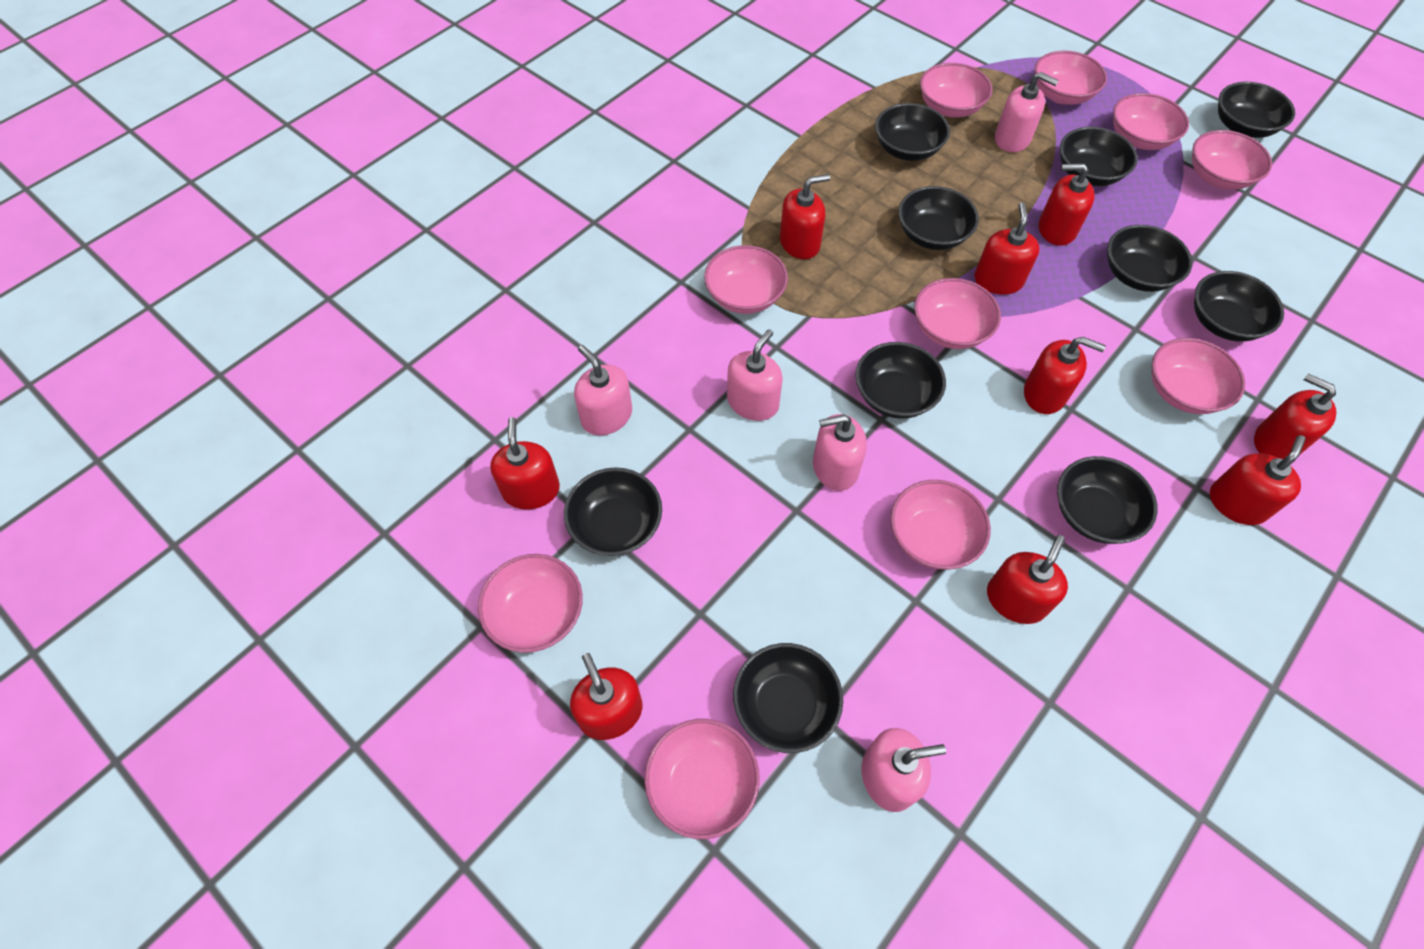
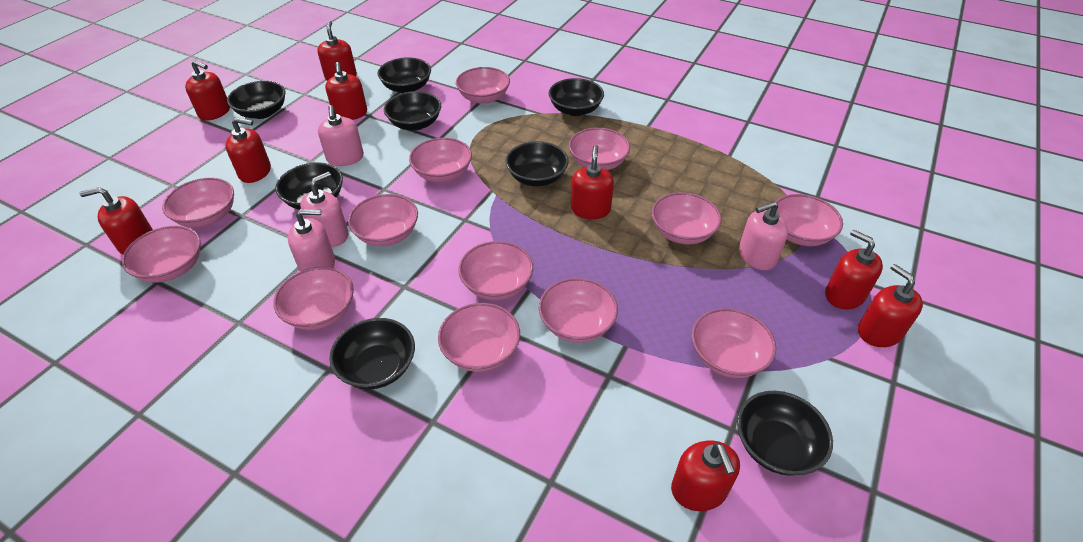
black bowl: [564,467,662,556] [733,643,843,753] [855,342,946,419] [875,103,950,161] [898,186,979,250] [1057,456,1158,544] [1060,127,1138,186] [1107,225,1192,292] [1194,271,1284,342] [1218,82,1295,138] = 10 -> [227,81,286,119] [275,162,343,210] [329,318,415,389] [378,57,431,93] [384,91,441,131] [505,141,568,186] [549,78,604,116] [737,391,833,476] = 8
pink bowl: [478,554,583,653] [644,719,760,839] [704,245,788,314] [891,480,991,569] [914,278,1001,349] [920,63,992,118] [1035,50,1107,105] [1113,93,1189,150] [1152,338,1245,414] [1192,130,1272,190] = 10 -> [122,226,201,283] [162,178,234,228] [273,267,354,330] [348,194,418,246] [409,138,472,182] [438,303,520,372] [456,67,510,104] [458,241,533,300] [539,278,618,343] [569,128,630,170] [652,192,722,244] [692,308,776,378] [775,194,843,246] = 13
pink soap dispenser: [574,345,632,435] [727,329,783,421] [813,414,867,491] [862,728,946,812] [995,72,1059,152] = 5 -> [288,209,335,271] [300,172,348,247] [318,105,364,166] [739,201,788,270] = 4

